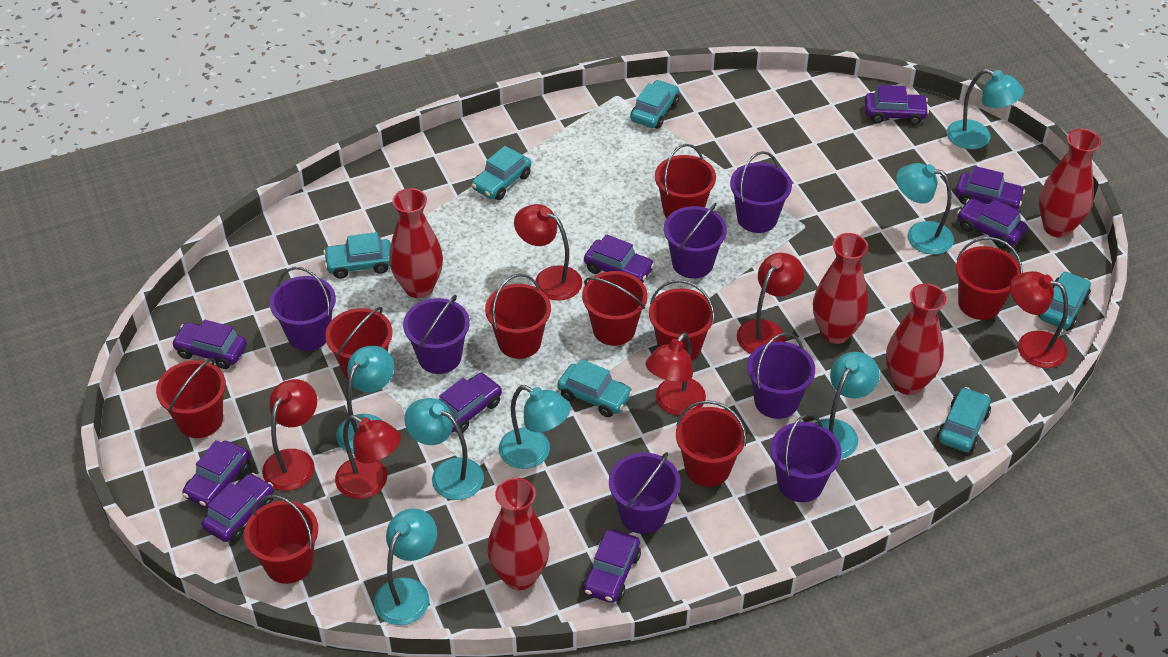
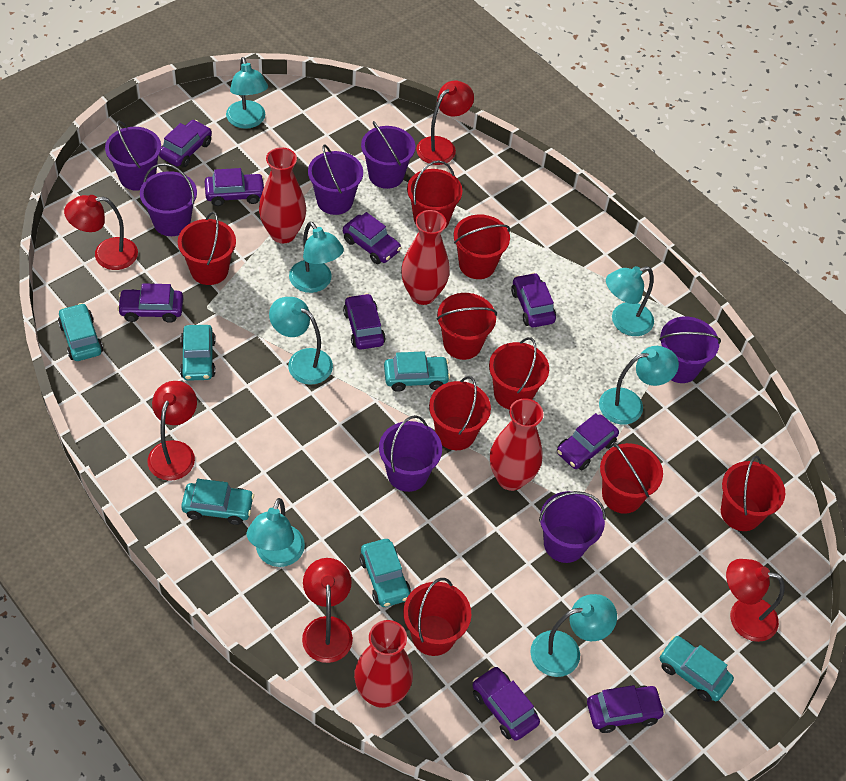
red lamp: [262,379,317,491] [335,415,401,499] [514,204,582,301] [646,332,706,416] [737,253,804,354] [1010,271,1068,368] = 6 -> [64,195,138,270] [147,381,197,481] [302,558,353,663] [416,81,474,165] [726,559,785,642] = 5
red vase: [389,188,443,298] [487,478,549,590] [813,233,868,344] [886,284,946,395] [1039,129,1101,238] = 5 -> [259,147,306,243] [354,620,413,708] [401,210,450,305] [490,398,544,491] = 4

